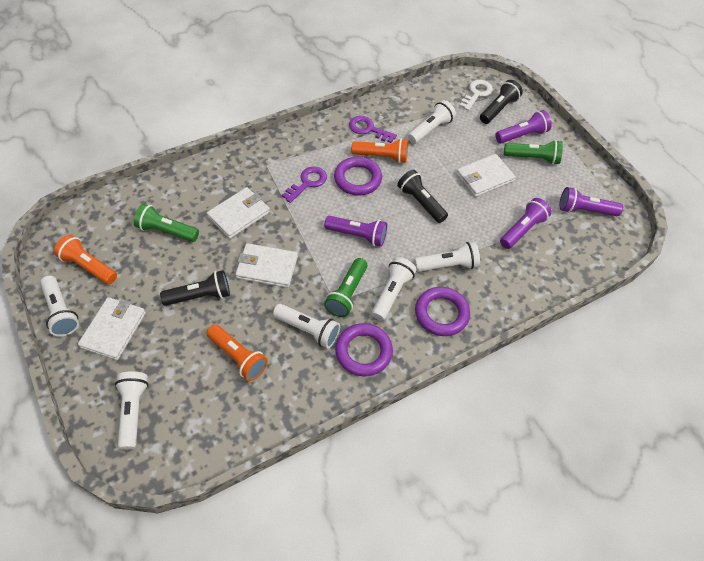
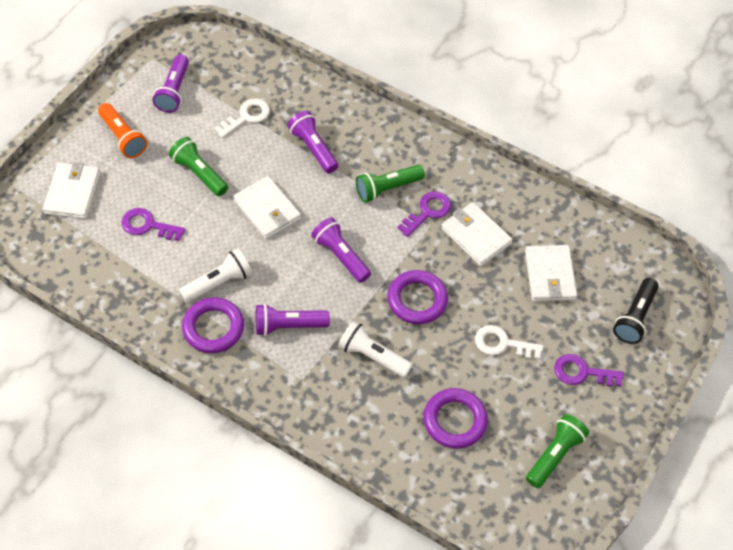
black flashlight: [160,270,230,306] [397,170,448,223] [480,80,523,124] = 3 -> [613,278,659,344] = 1
orange flashlight: [54,235,117,284] [206,324,268,381] [351,138,408,163] = 3 -> [98,103,147,158] = 1
purple key: [282,166,327,203] [349,116,397,143] = 2 -> [121,208,185,241] [397,191,451,237] [554,354,624,387] = 3
white flashlight: [40,276,79,337] [115,372,149,450] [273,304,340,349] [372,257,416,321] [408,100,456,144] [414,242,480,272] = 6 -> [179,248,252,303] [338,321,413,378] = 2
white key: [459,80,493,111] = 1 -> [214,99,270,138] [475,325,543,360] = 2

